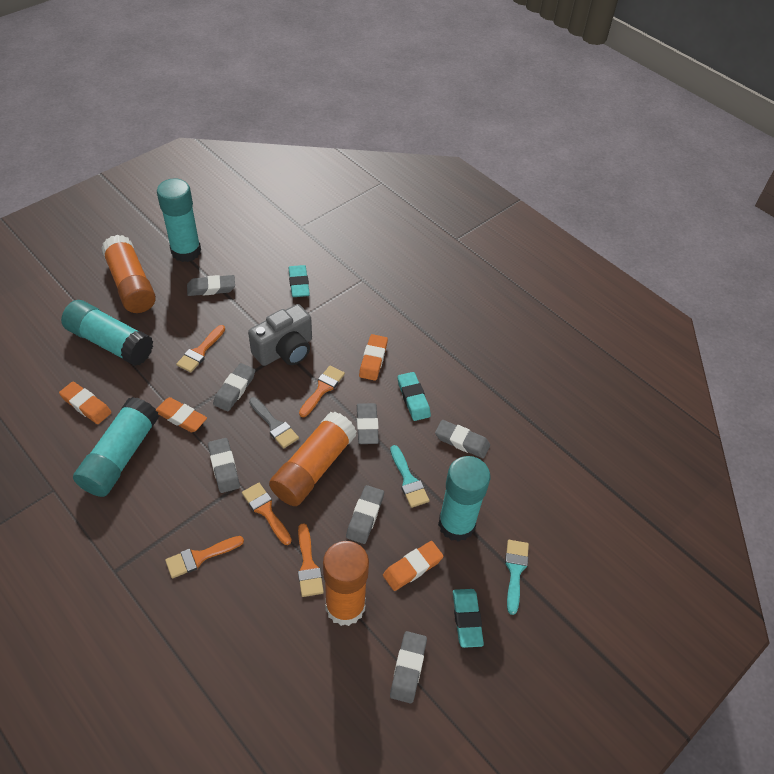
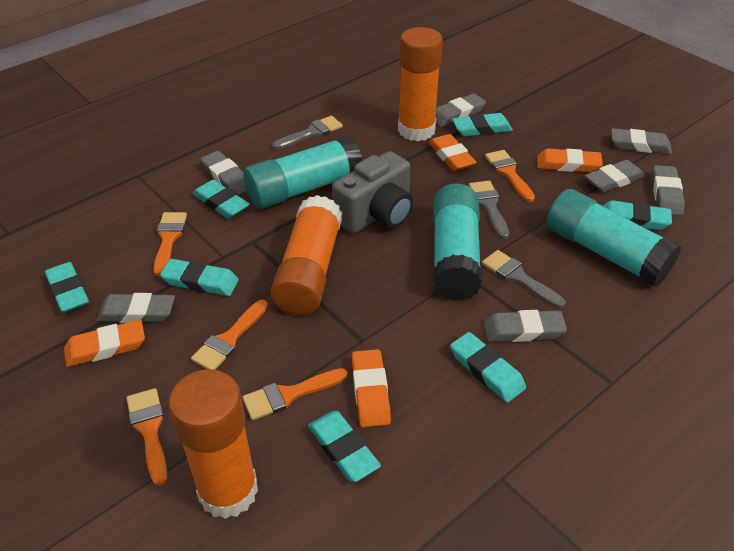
grey brush: [249,397,299,448] = 1 -> [272,116,343,149] [469,181,509,239] [482,250,566,308] = 3
turquoise brush: [390,445,430,508] [505,540,529,615] = 2 -> none = 0
turquoise eraser: [289,265,310,297] [397,372,431,421] [453,589,484,648] = 3 -> [45,262,89,313] [160,259,239,296] [192,180,249,219] [308,411,381,482] [450,332,526,403] [452,113,513,137] [602,200,672,230] = 7
turquoise glue stick: [61,300,153,366] [73,397,159,497] [157,178,201,262] [438,456,490,542] = 4 -> [244,135,362,209] [433,183,482,301] [546,189,681,287] = 3

